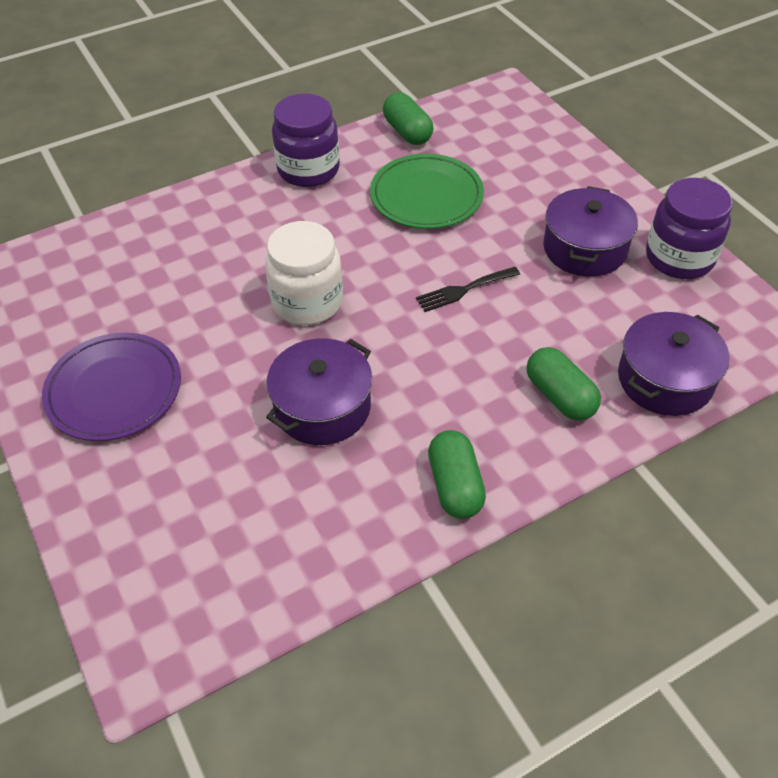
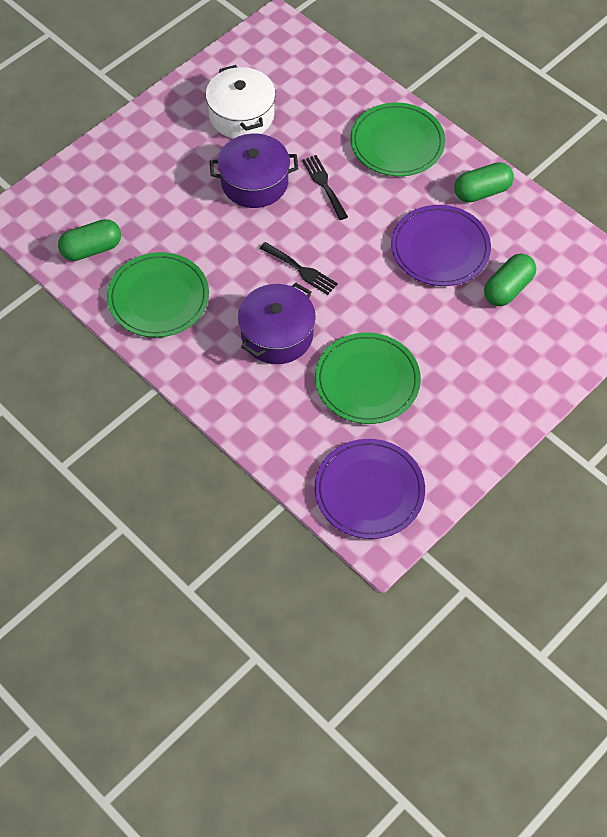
black fork: [416,267,520,312] = 1 -> [260,242,338,295] [302,155,348,220] = 2
green plate: [370,154,484,229] = 1 -> [107,252,209,337] [315,333,421,424] [350,103,445,176] = 3
purple jar: [272,93,340,187] [646,178,733,279] = 2 -> none = 0
purple plate: [42,333,181,441] = 1 -> [315,439,425,539] [391,205,491,286] = 2
purple pot: [266,338,372,445] [543,186,638,277] [618,312,730,416] = 3 -> [210,134,298,208] [238,283,316,364] = 2
white jar: [265,221,343,325] = 1 -> none = 0
white pot: none = 0 -> [206,65,276,138] = 1

